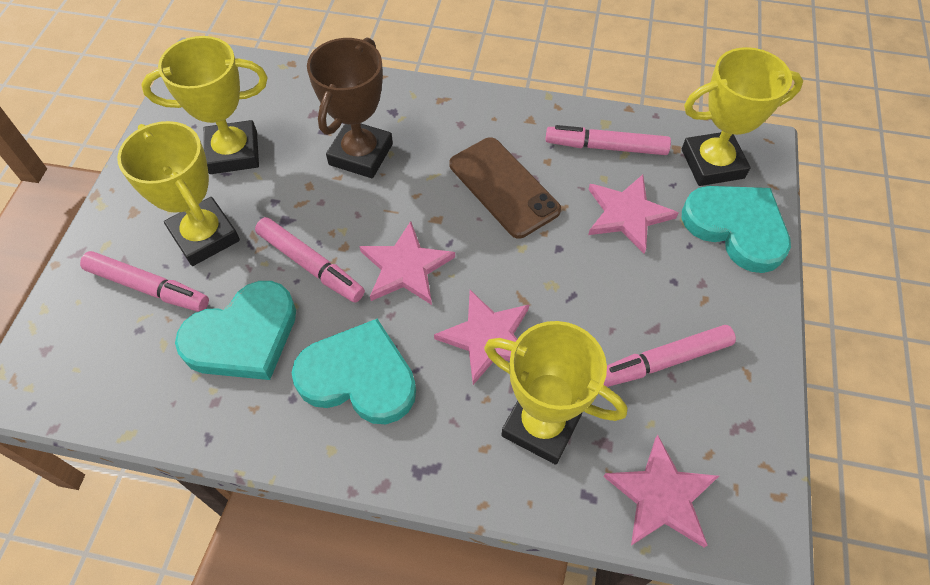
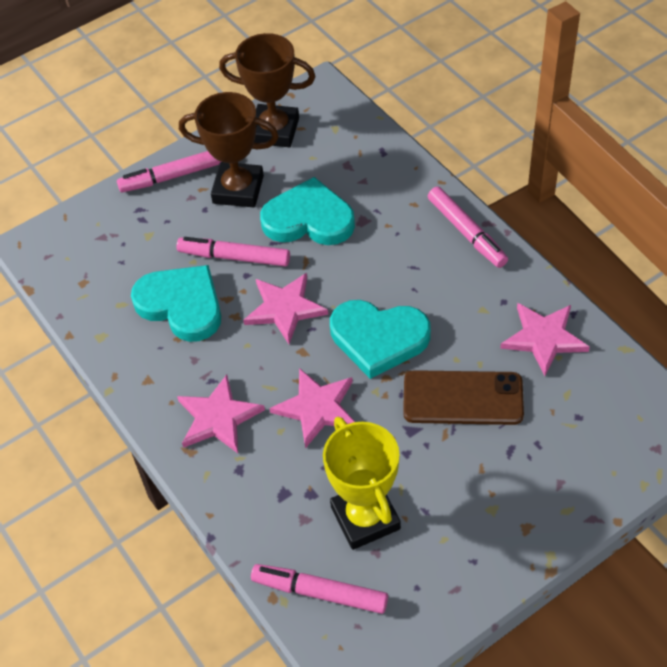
brown trophy: [307,37,393,178] = 1 -> [179,92,279,207] [219,33,315,147] = 2
yellow trophy: [117,121,240,266] [141,36,267,174] [484,321,627,465] [682,47,803,186] = 4 -> [323,417,401,550] = 1

